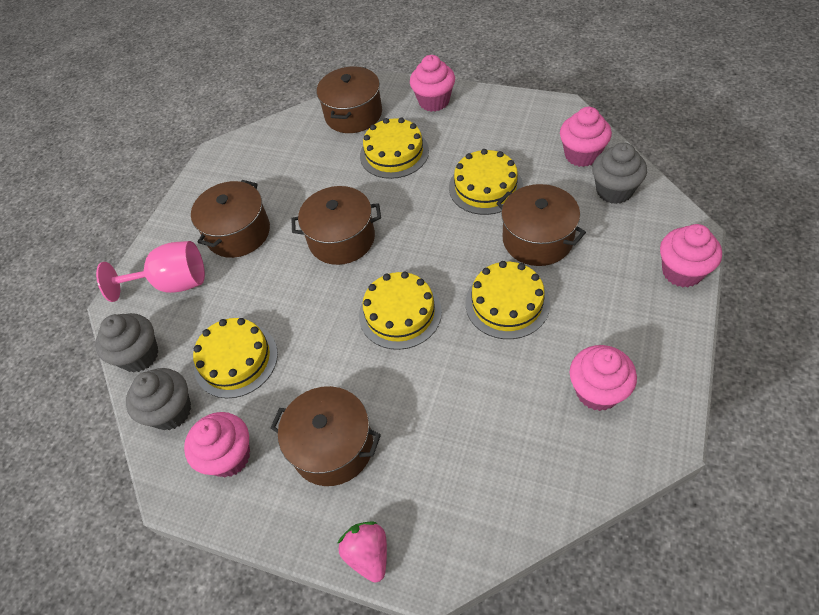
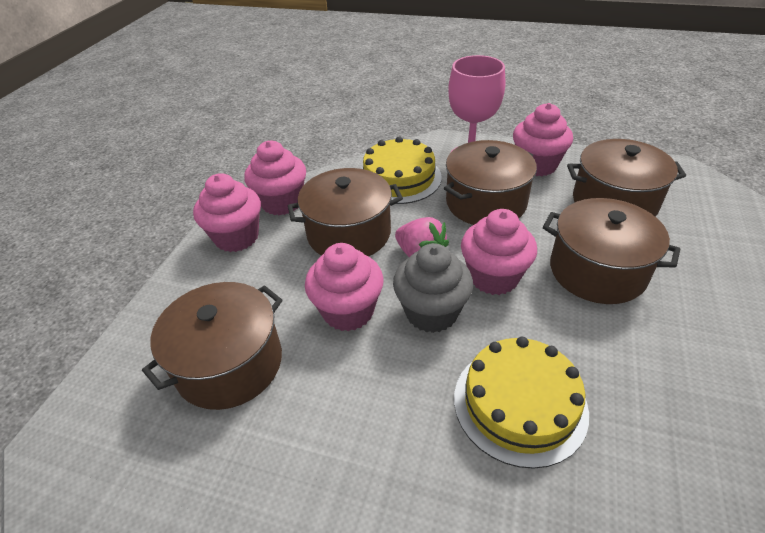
grey cupcake: [95,313,158,372] [126,368,191,430] [592,143,647,204] = 3 -> [393,243,473,333] = 1
yellow cake: [193,318,278,399] [359,271,442,350] [360,118,429,179] [449,149,523,215] [465,261,550,339] = 5 -> [362,137,442,204] [454,337,589,469] = 2

